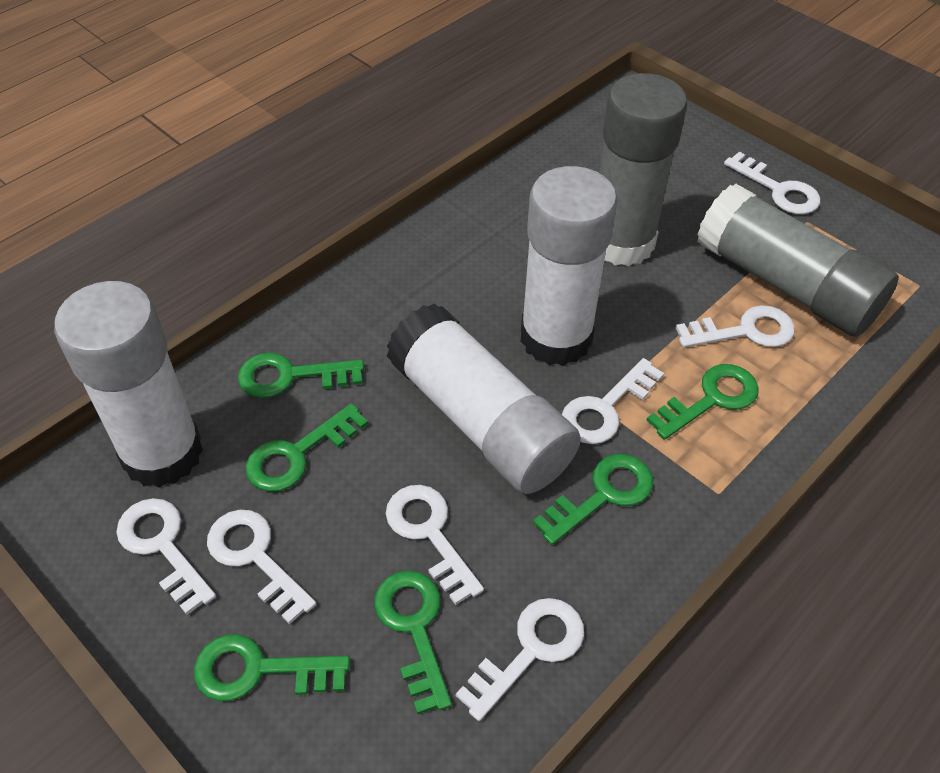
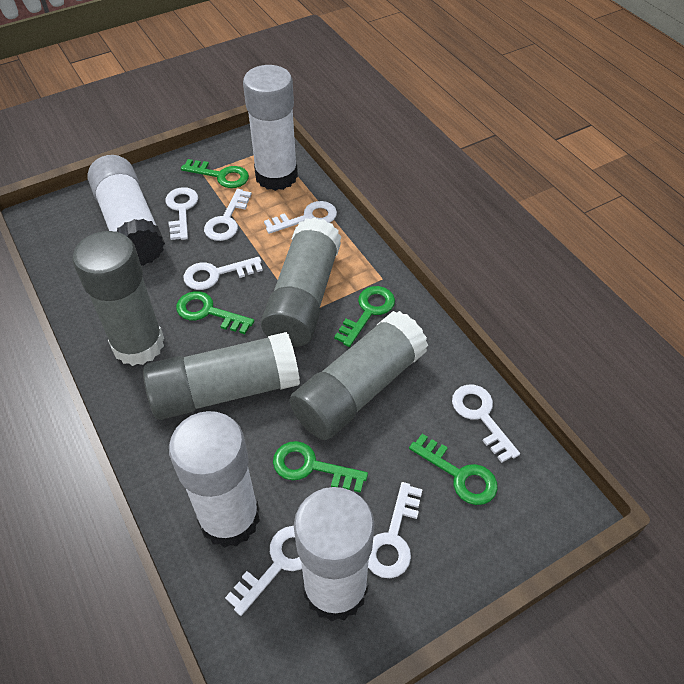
green key: [194,634,350,701] [238,353,364,398] [245,403,368,492] [374,571,452,714] [533,454,653,545] [647,364,759,440] = 6 -> [176,291,254,334] [181,159,249,188] [273,441,368,493] [334,286,395,347] [409,434,498,505] = 5
grey glue stick: [600,73,688,266] [697,184,899,337] = 2 -> [73,231,164,366] [143,332,300,420] [261,217,341,347] [290,311,428,440] = 4
white glue stick: [54,281,203,488] [387,303,581,494] [521,166,618,366] = 3 -> [87,155,165,266] [169,411,260,548] [243,65,298,191] [294,487,375,622] = 4

